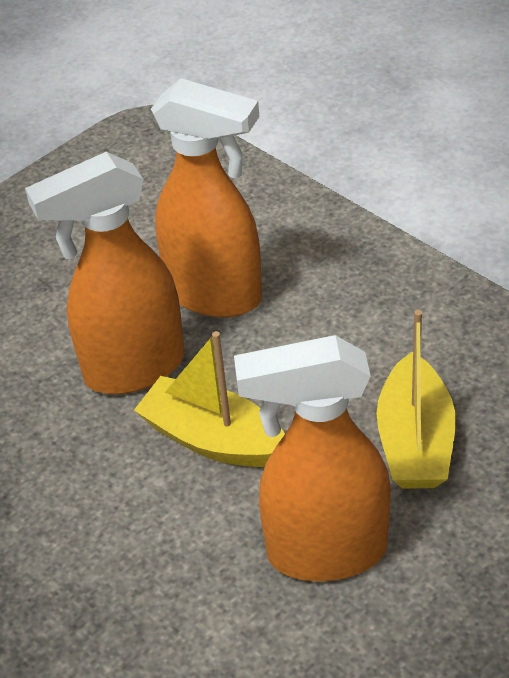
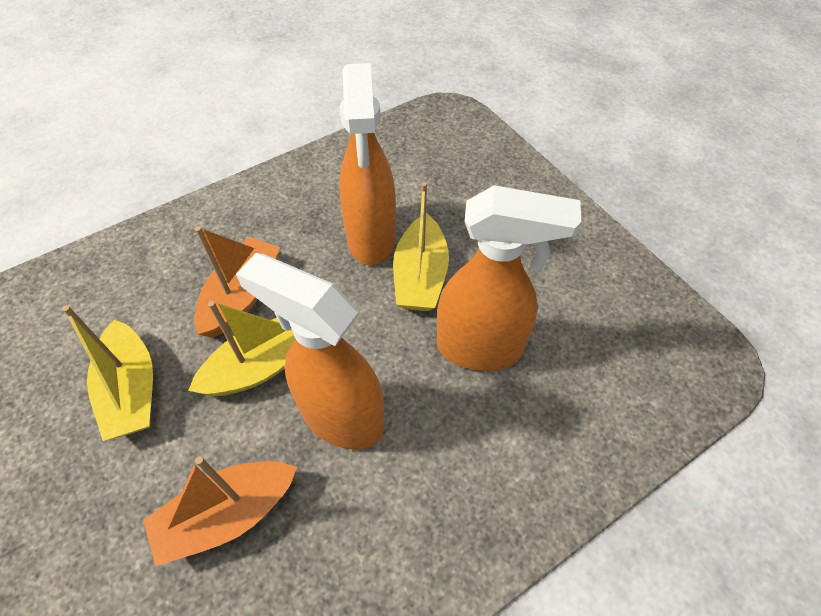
orange boat: none = 0 -> [143,456,297,566] [194,226,280,338] = 2
yellow boat: [134,331,285,467] [376,310,456,489] = 2 -> [62,305,153,441] [188,301,296,396] [393,182,449,311] = 3

